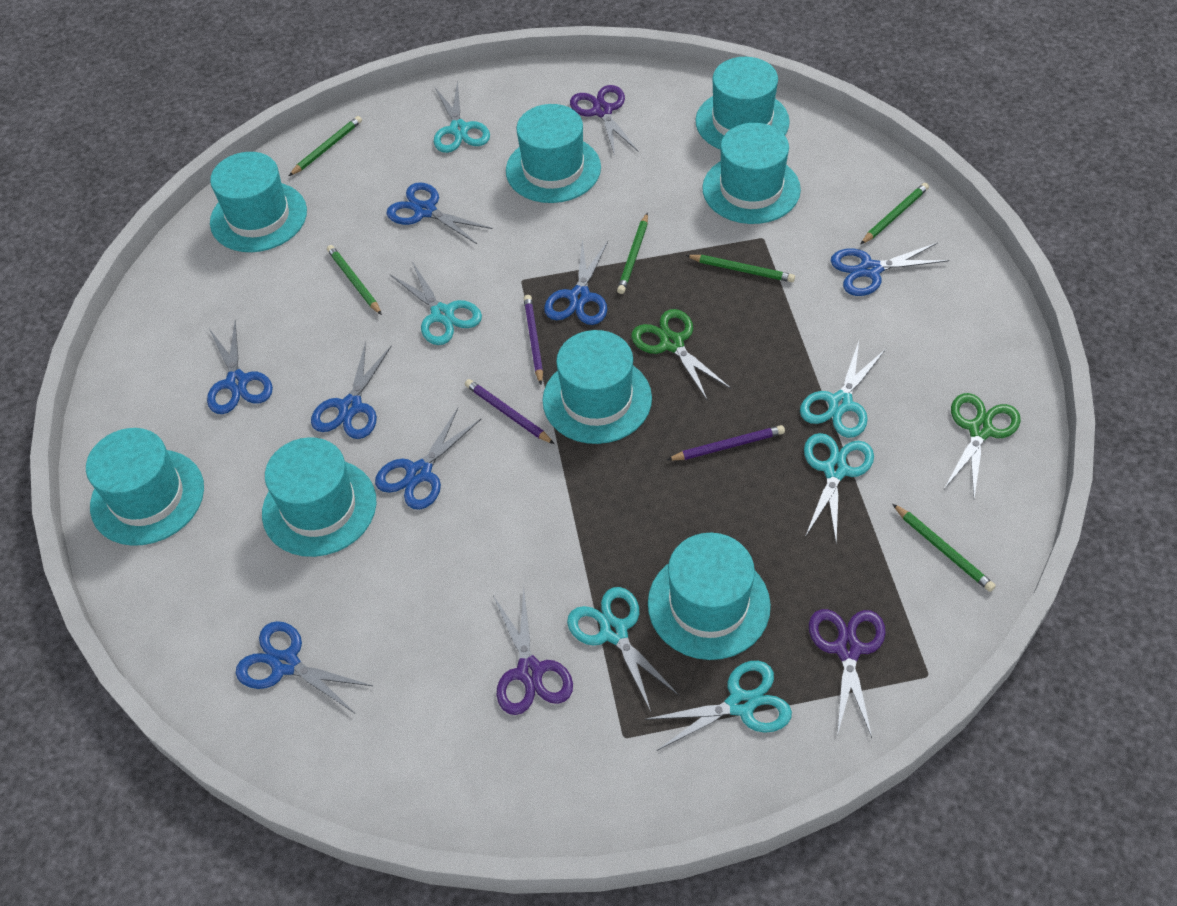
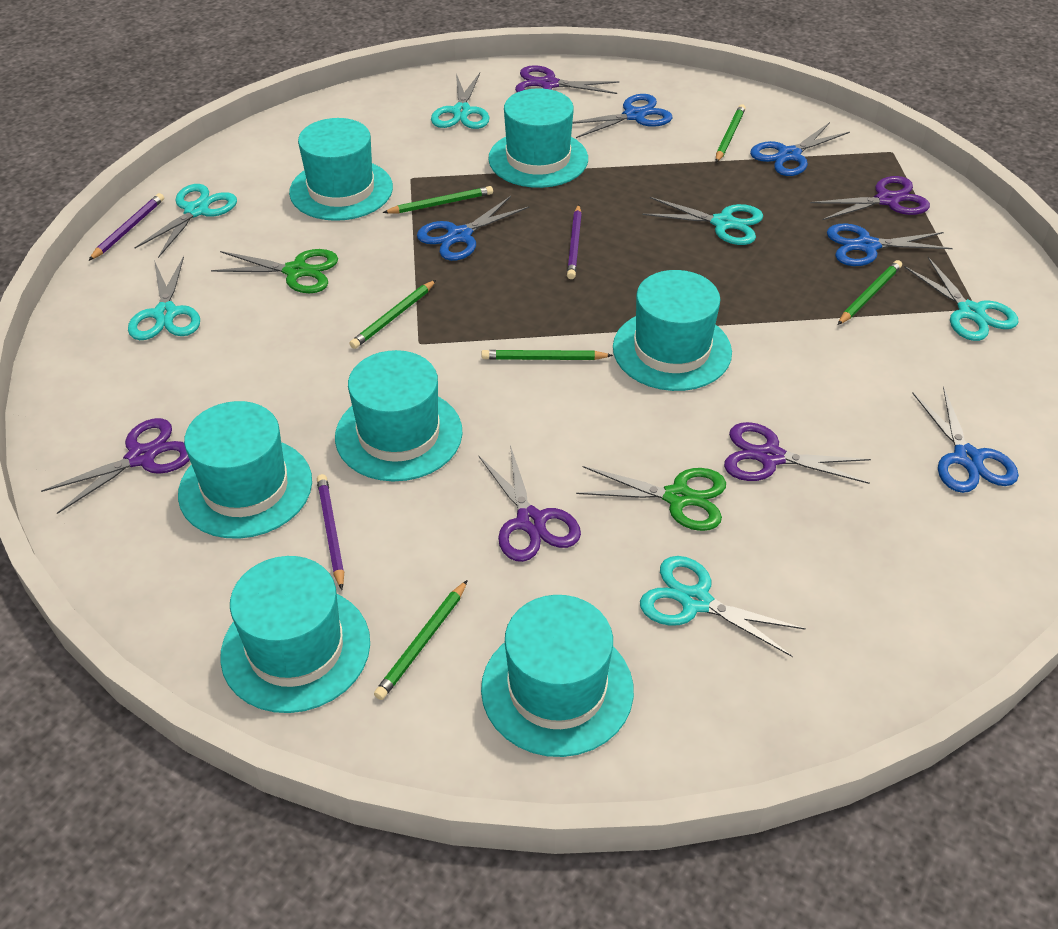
blue scissors: [207,320,273,414] [236,621,373,713] [311,342,392,439] [375,408,481,510] [386,182,493,244] [544,239,608,325] [831,243,949,296] = 7 -> [417,196,529,261] [572,94,672,138] [750,122,850,176] [827,223,953,266] [912,386,1019,493] = 5
purple scissors: [493,587,573,715] [570,85,638,156] [809,609,886,738] = 3 -> [41,418,190,514] [478,445,581,562] [515,65,620,94] [724,422,871,484] [810,176,930,220] = 5
turquoise hat: [86,428,204,546] [210,152,307,252] [262,437,376,557] [506,104,601,203] [543,330,652,444] [648,533,771,660] [695,57,790,150] [702,123,801,224] = 8 -> [178,401,312,539] [220,556,370,713] [289,118,393,221] [335,350,463,481] [481,595,634,757] [488,88,588,188] [613,270,732,391] = 7

